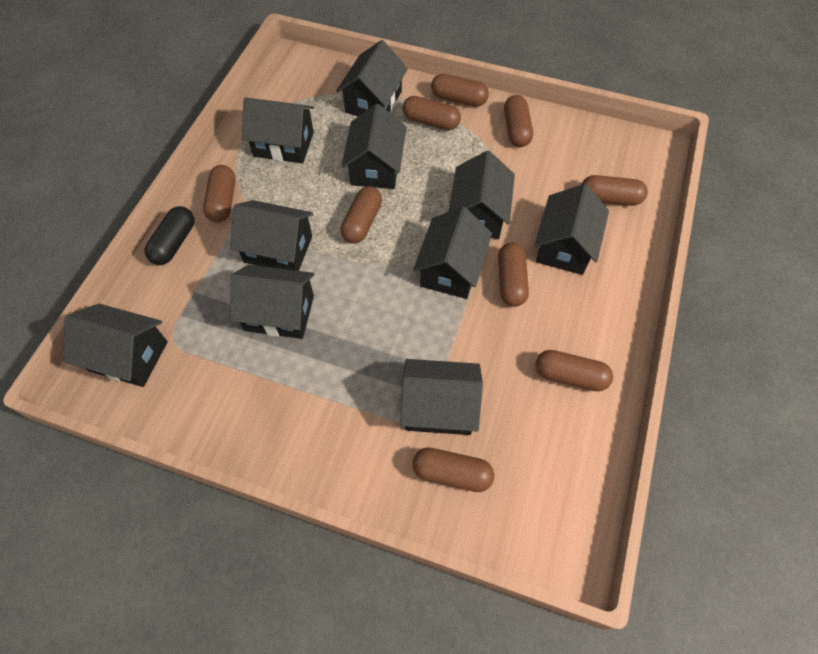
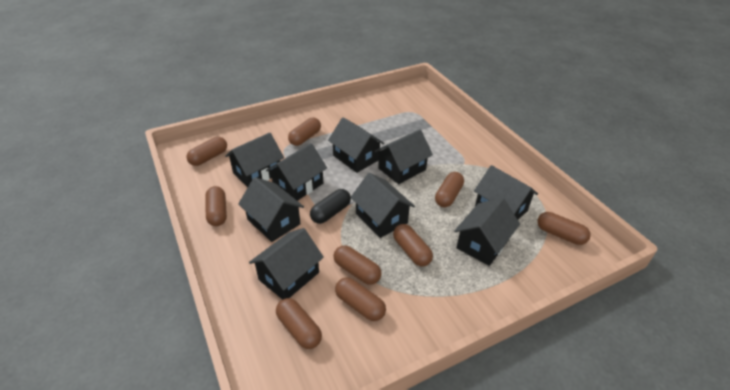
black house: [63,304,168,387] [230,200,313,271] [230,265,315,339] [242,97,314,163] [336,40,408,116] [341,104,407,189] [400,359,483,435] [413,207,492,299] [449,151,515,239] [535,184,609,275] = 10 -> [225,133,284,187] [238,177,304,242] [249,228,324,300] [266,143,327,201] [328,117,385,173] [350,173,415,238] [375,130,433,184] [454,197,520,266] [474,165,538,220] = 9

